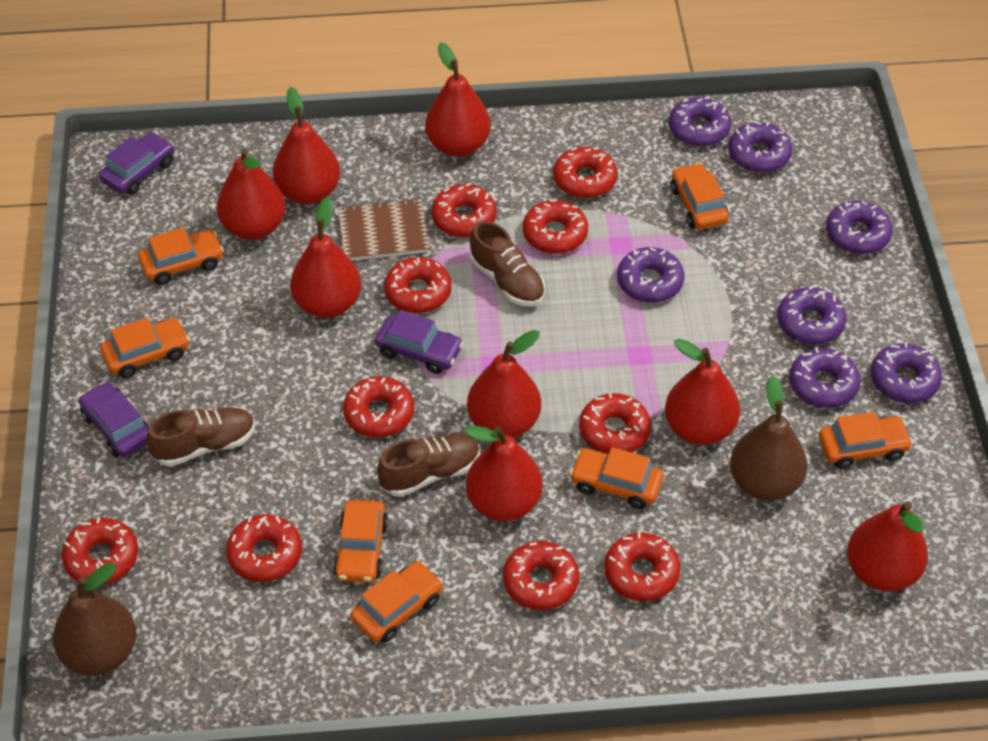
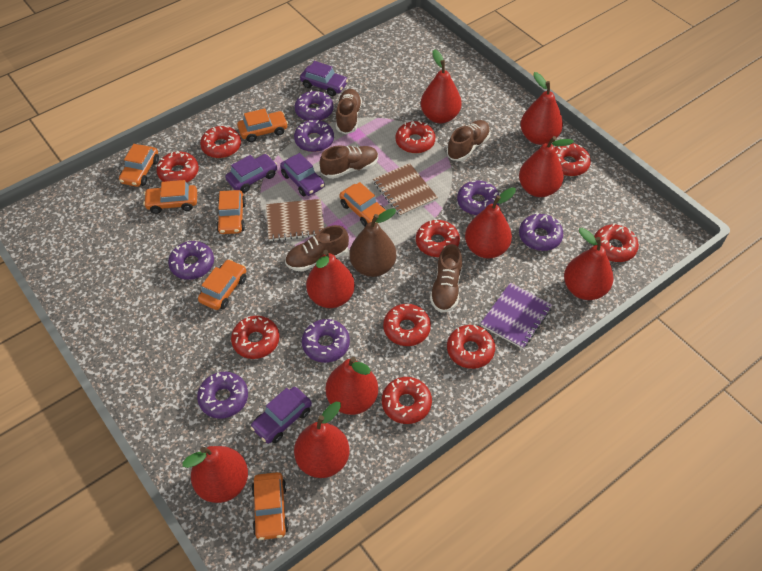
brown notebook: [338,198,429,261] = 1 -> [266,199,324,241] [373,163,438,217] = 2
brown pear: [53,563,136,676] [730,375,807,501] = 2 -> [349,208,396,277] = 1
brown shoe: [146,407,255,467] [377,434,480,497] [470,221,545,306] = 3 -> [285,225,349,272] [319,145,378,179] [336,89,362,134] [430,244,462,313] [447,120,490,161] = 5
purple car: [79,382,149,457] [99,132,174,195] [375,310,464,374] = 3 -> [225,154,278,193] [250,387,312,443] [280,153,325,196] [300,61,348,96] = 4
purple notebook: none = 0 -> [480,283,552,349] = 1
red pear: [217,148,286,240] [273,87,340,204] [290,197,361,318] [425,42,491,157] [464,426,543,521] [467,330,541,438] [665,339,740,445] [847,501,928,591] = 8 -> [183,446,248,503] [294,402,350,478] [306,250,355,308] [326,357,378,415] [421,49,462,123] [465,187,516,259] [519,136,574,197] [520,72,563,145] [564,228,614,300] = 9

